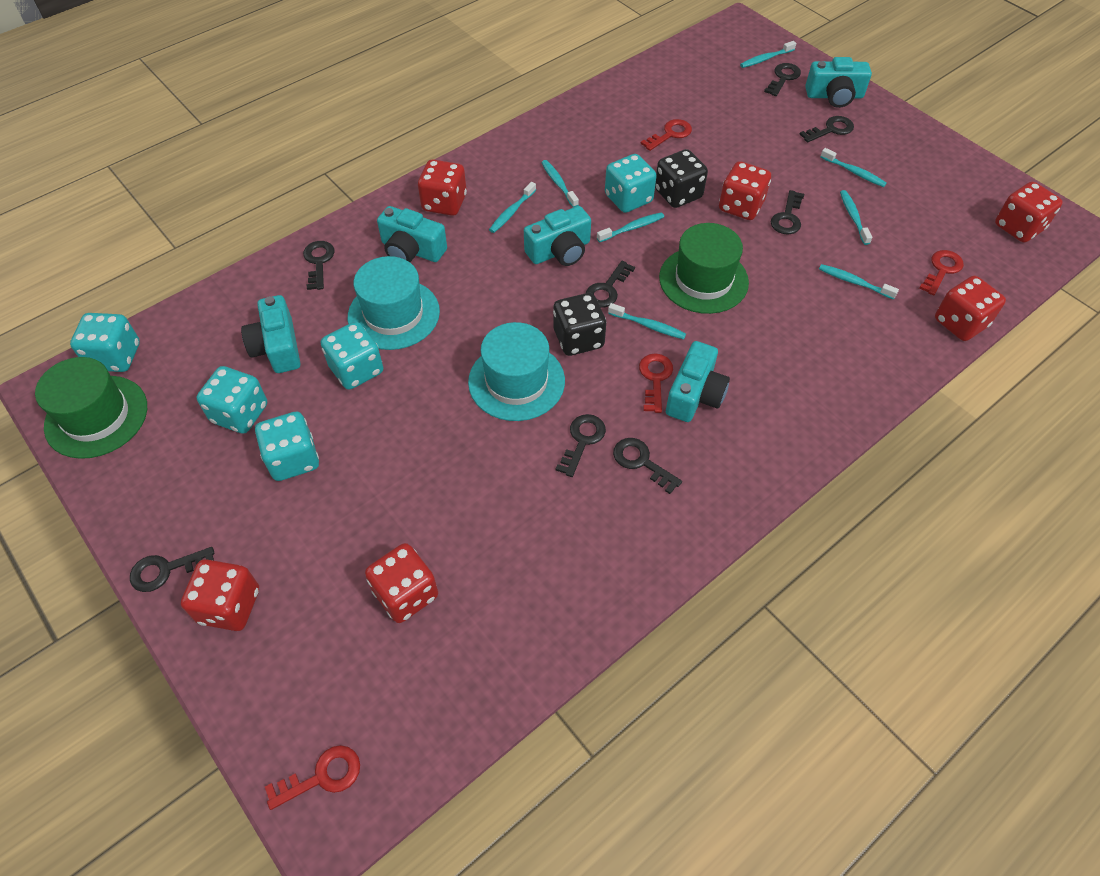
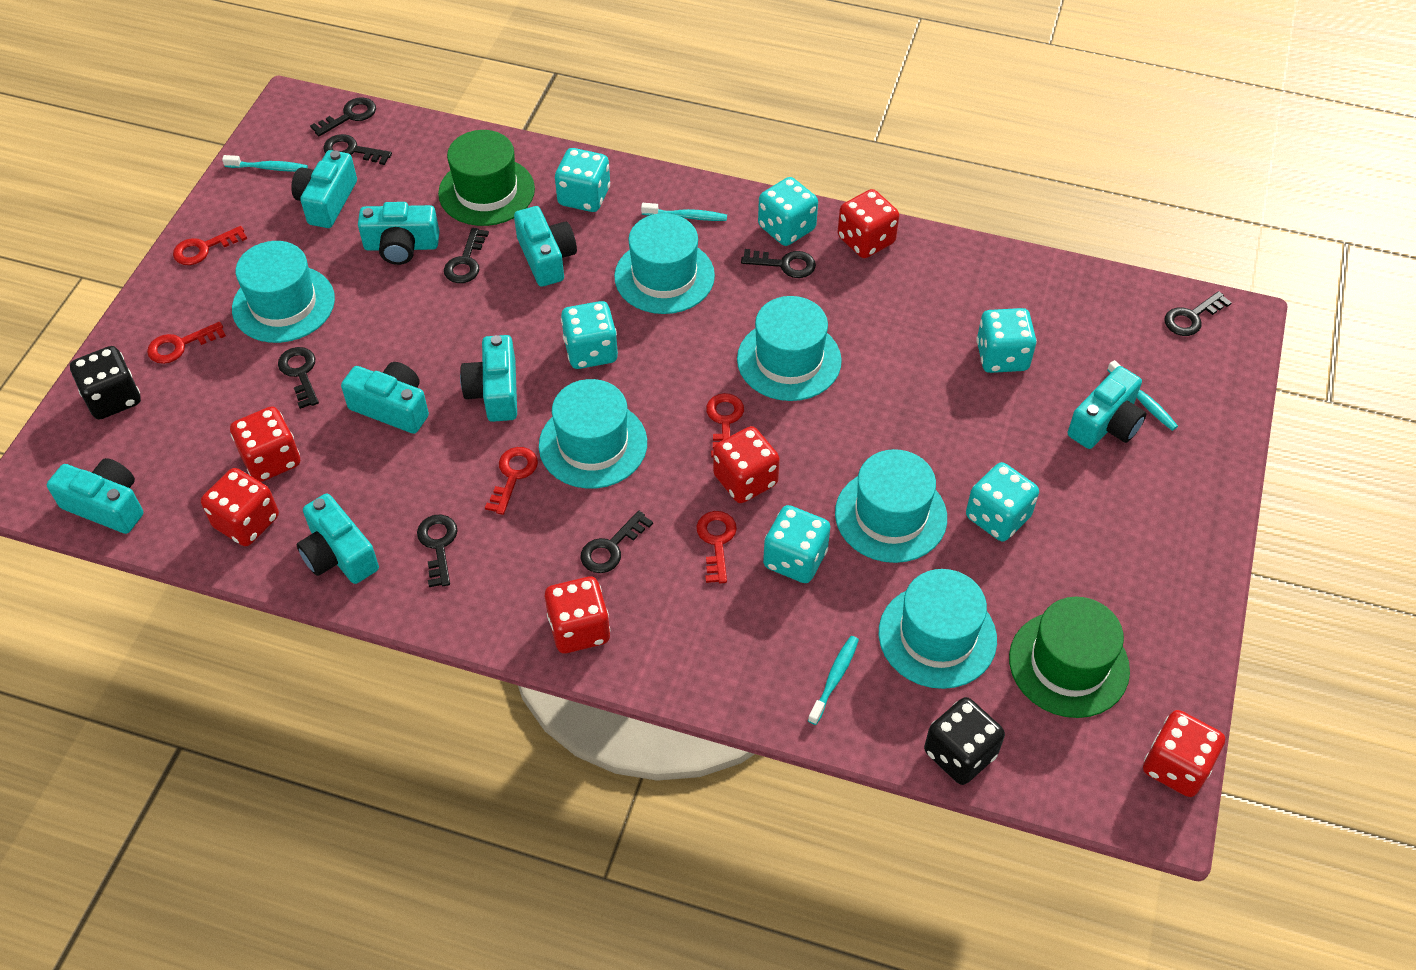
red key: [265,745,360,810] [639,353,673,413] [641,119,692,151] [919,250,964,295] = 4 -> [147,322,226,364] [173,226,247,265] [485,447,538,515] [696,511,737,584] [706,393,744,457] = 5
turquoise camera: [241,295,300,373] [377,206,447,262] [524,206,591,266] [666,341,730,422] [805,57,872,108] = 5 -> [47,458,143,534] [291,150,357,228] [297,493,379,584] [341,362,429,434] [358,202,439,265] [460,335,517,422] [514,206,577,287] [1068,366,1146,449] = 8
turquoise dice: [70,313,140,372] [197,366,267,434] [255,412,319,481] [321,322,383,390] [605,154,657,213] = 5 -> [555,148,610,212] [561,301,618,369] [758,177,818,246] [763,505,831,583] [966,462,1039,542] [976,308,1037,373] = 6
turquoise hat: [348,256,440,350] [468,322,565,421] = 2 -> [232,241,335,343] [539,379,647,488] [614,213,715,314] [737,296,842,401] [835,449,947,563] [879,569,997,689] = 6
turquoise toothbrush: [489,182,536,233] [541,160,579,208] [597,212,664,242] [608,303,686,339] [740,41,796,68] [819,264,899,299] [820,148,887,187] [840,190,872,245] = 8 -> [222,155,308,172] [641,203,727,221] [808,636,859,725] [1107,360,1178,431] = 4

